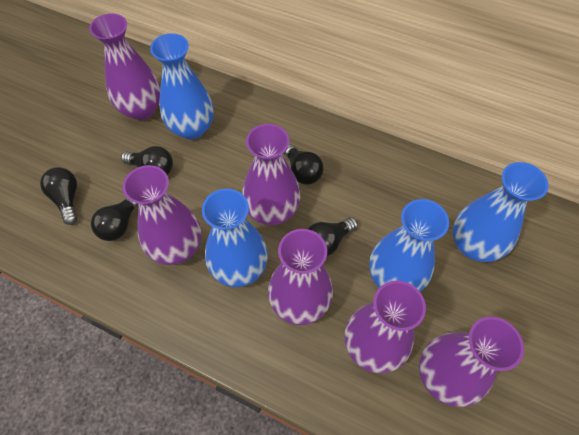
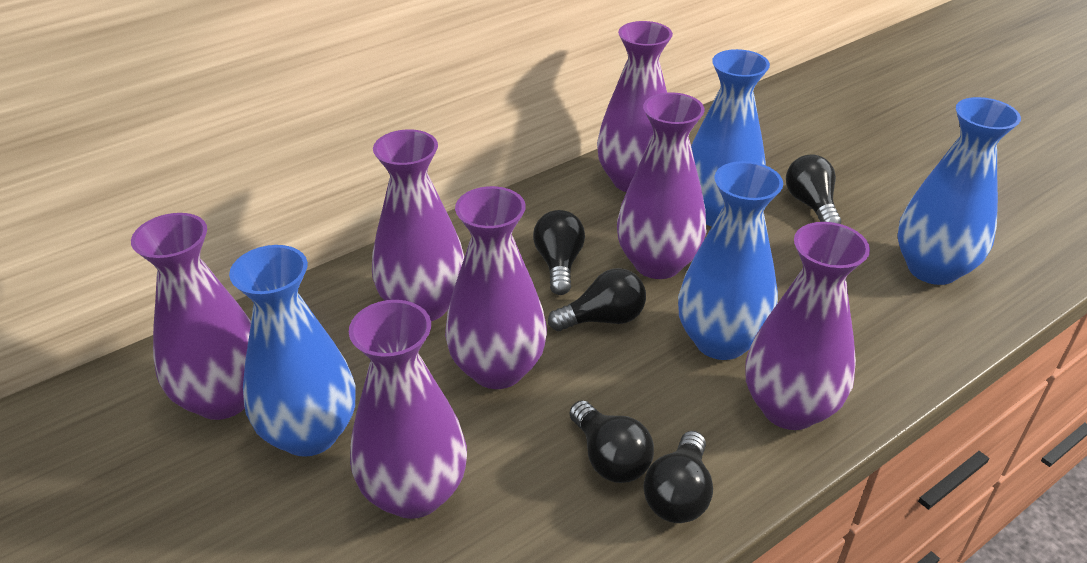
purple vase: [89,13,160,120] [123,165,201,265] [242,124,301,225] [268,229,333,325] [345,280,426,374] [419,317,524,407] = 6 -> [131,213,251,420] [349,300,467,519] [372,129,465,321] [445,186,547,389] [597,21,673,192] [617,92,706,279] [746,222,870,430] = 7

